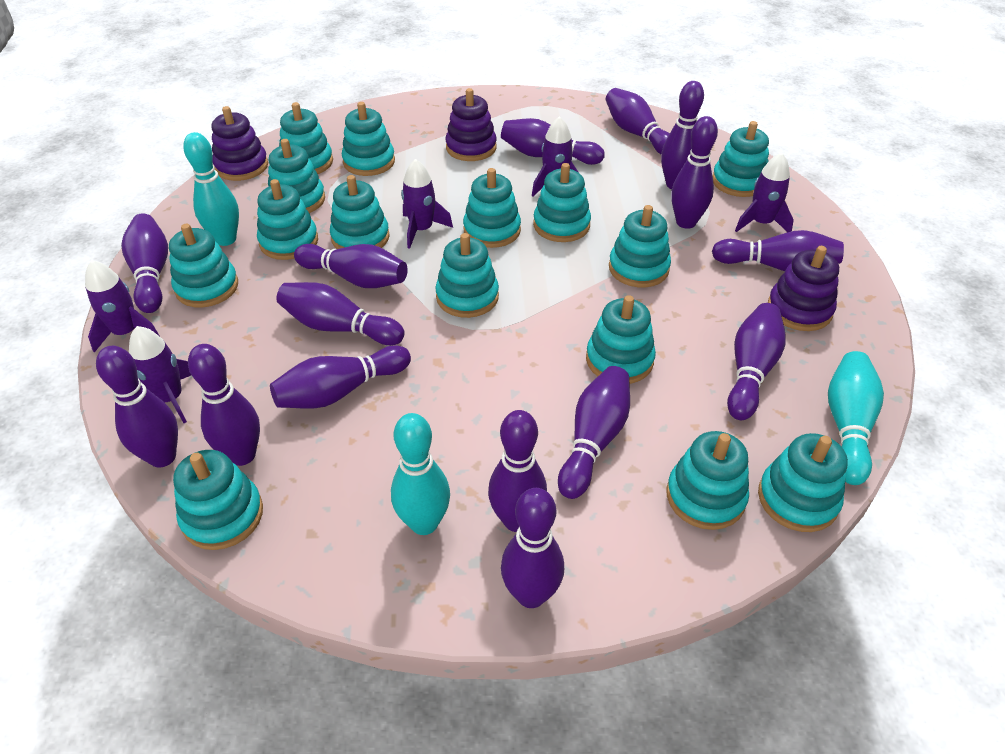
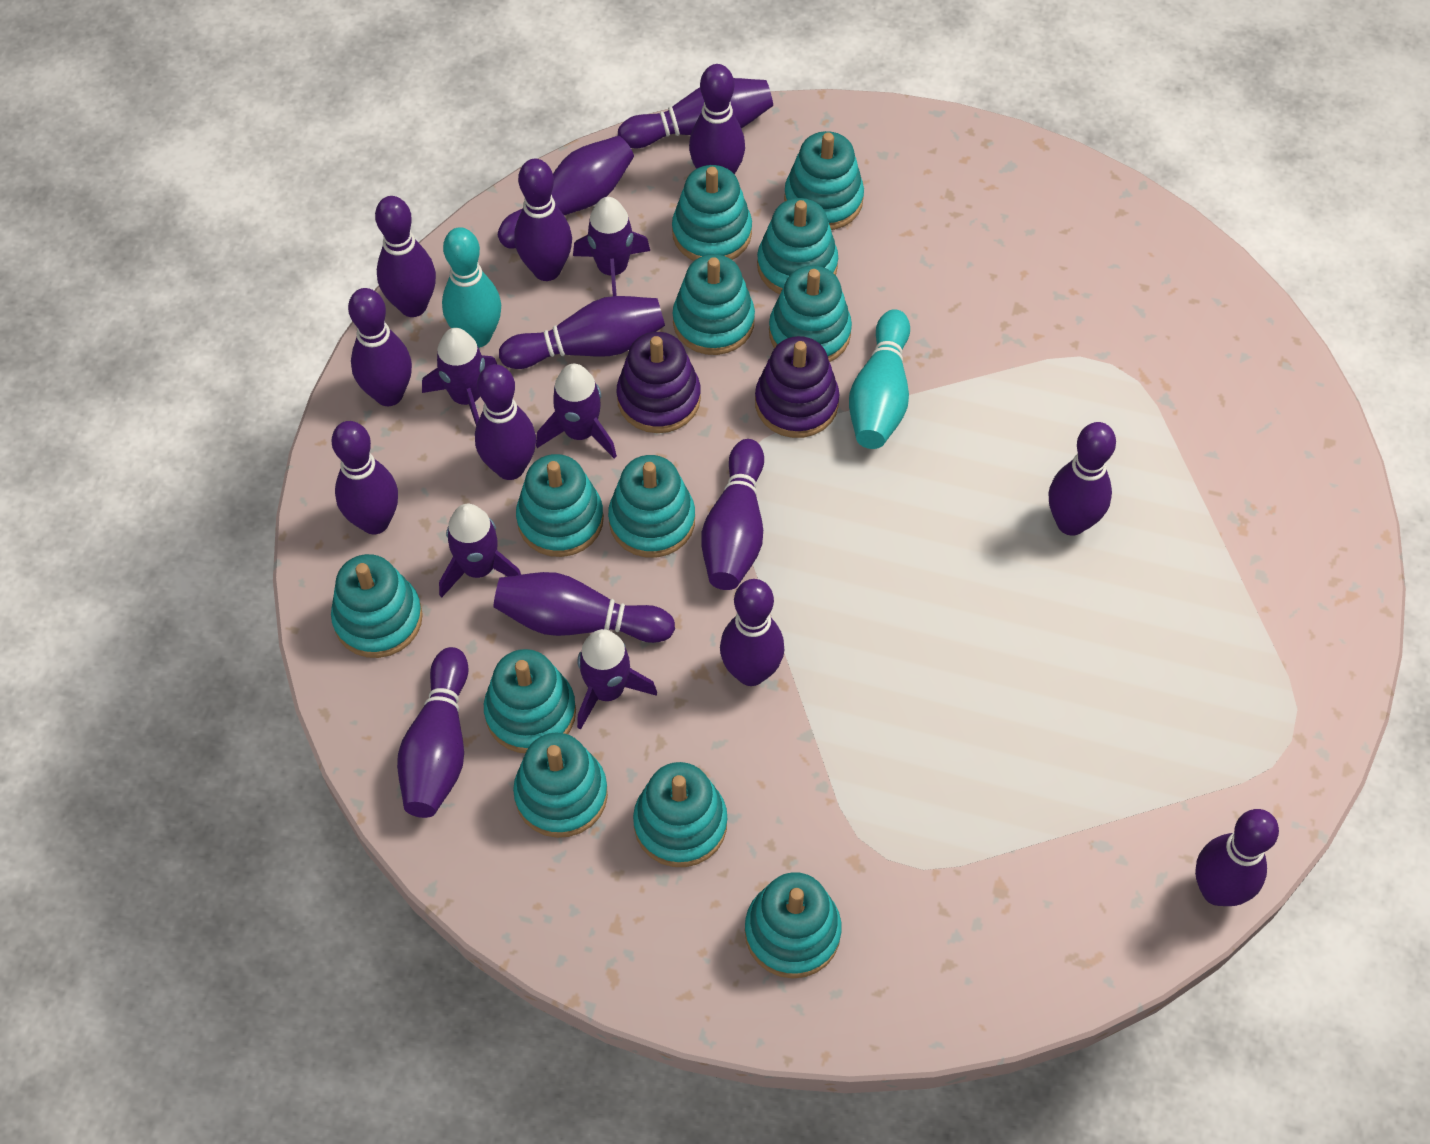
purple stacking toy: [212,106,268,181] [445,88,497,161] [768,246,839,331] = 3 -> [617,332,701,433] [755,336,839,438] = 2
turquoise bowling pin: [183,132,239,246] [391,413,450,535] [828,351,884,485] = 3 -> [442,227,501,348] [849,309,910,449] = 2
turquoise stacking toy: [169,224,238,307] [173,450,263,550] [257,179,318,260] [268,139,325,213] [279,102,333,174] [330,175,390,249] [342,102,395,176] [435,233,499,318] [463,168,521,248] [533,163,591,242] [586,295,656,384] [609,205,671,287] [667,431,749,530] [712,121,769,197] [758,433,848,532] = 15 -> [331,554,423,658] [484,649,576,753] [513,733,608,838] [516,454,604,557] [608,455,695,558] [633,762,727,867] [672,165,752,261] [673,254,755,355] [745,872,841,979] [757,198,838,294] [769,265,852,362] [784,131,864,230] = 12

